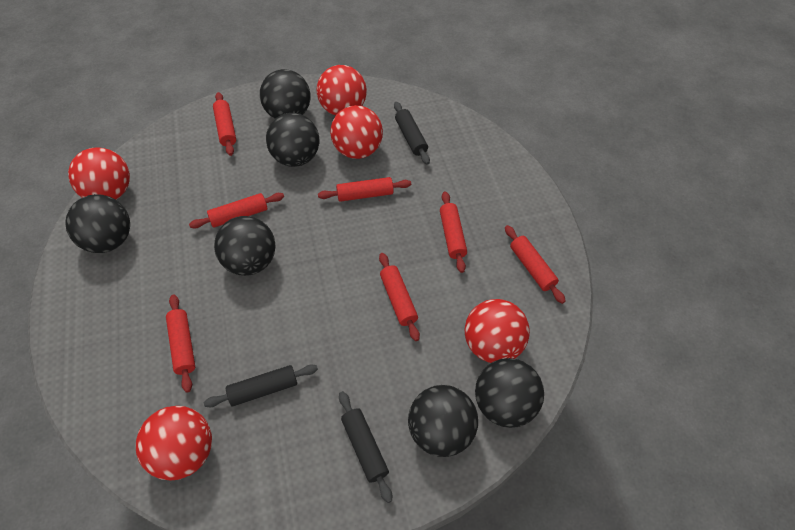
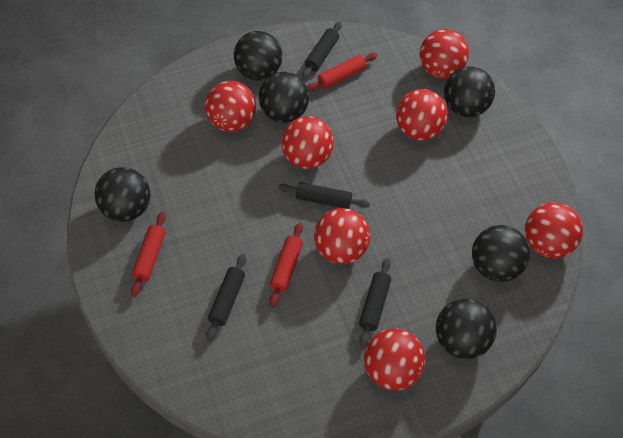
black rolling pin: [204,364,318,407] [339,391,392,503] [394,102,430,165] = 3 -> [206,254,246,341] [278,182,370,209] [302,22,342,79] [359,258,391,347] = 4
red ball: [68,147,130,200] [136,406,212,481] [317,65,367,115] [330,105,383,159] [464,299,530,363] = 5 -> [205,81,256,132] [281,116,334,169] [314,208,370,264] [364,329,426,390] [396,89,448,141] [420,29,469,79] [525,202,583,258] = 7
red rolling pin: [166,294,195,393] [189,193,284,229] [213,92,236,156] [318,177,411,202] [379,253,420,341] [440,191,467,273] [505,225,566,304] = 7 -> [131,212,166,297] [269,223,303,307] [307,53,377,91] = 3

